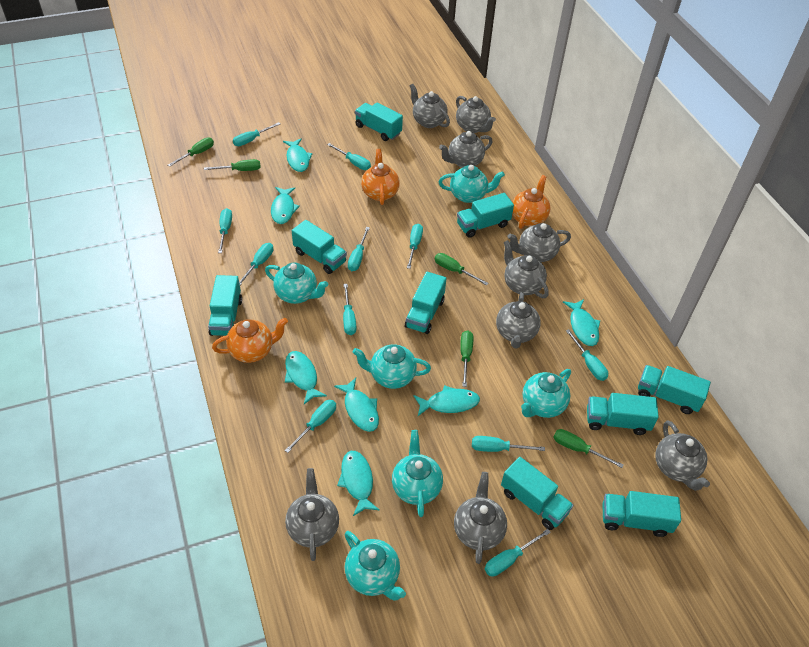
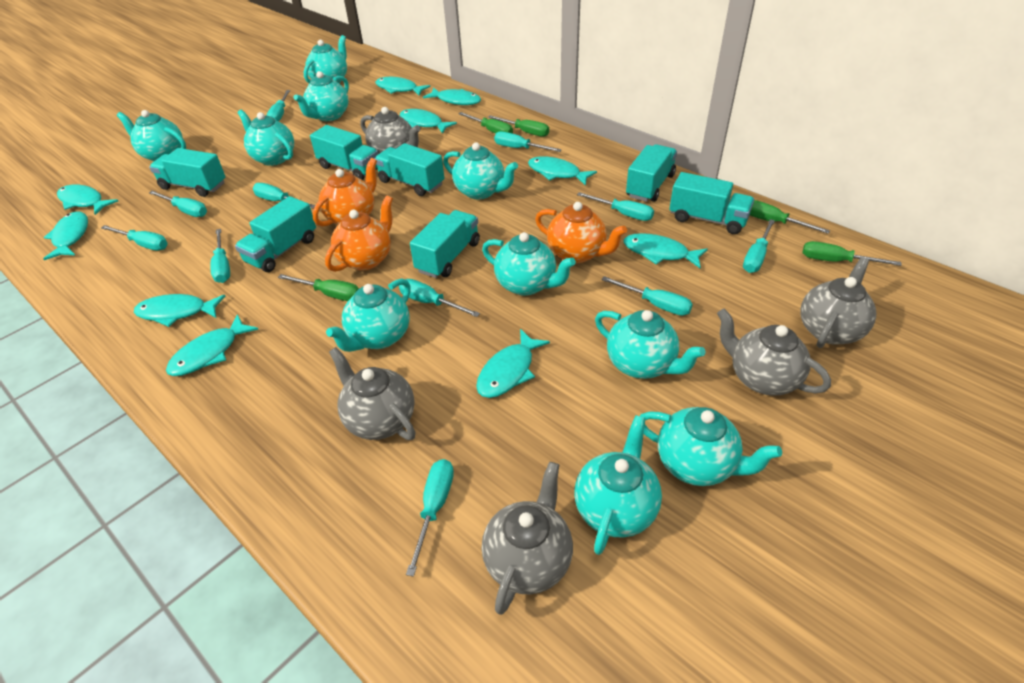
grey teapot: [285,468,339,561] [410,84,450,128] [439,131,493,168] [454,472,507,564] [456,96,496,133] [496,292,541,349] [504,240,549,298] [507,223,571,262] [655,421,710,491] = 9 -> [329,347,416,440] [361,107,421,154] [482,462,573,615] [717,309,831,396] [801,257,876,348] = 5
turquoise fish: [271,187,300,224] [283,138,312,172] [285,351,327,404] [334,378,379,432] [337,451,379,516] [414,385,480,416] [563,299,600,346] = 7 -> [43,211,88,260] [57,185,118,215] [134,294,226,327] [166,314,258,376] [375,77,431,96] [400,109,457,134] [423,87,481,105] [476,329,550,398] [528,156,597,186] [624,233,708,268] = 10
turquoise teapot: [265,263,328,304] [345,531,406,600] [353,345,431,389] [392,430,443,517] [439,165,505,203] [521,369,571,418] = 6 -> [117,110,186,161] [237,110,294,166] [294,71,349,121] [304,35,347,83] [326,278,411,352] [443,142,518,199] [482,232,576,296] [574,415,662,555] [595,310,706,379] [640,407,782,486] = 10
turquoise truck: [208,275,242,336] [292,220,347,274] [355,103,403,141] [405,272,446,334] [457,193,514,238] [501,457,574,530] [587,393,659,435] [602,491,681,537] [638,365,711,414] = 9 -> [149,148,225,197] [235,196,316,272] [310,125,378,180] [374,143,444,196] [410,210,480,278] [626,144,677,202] [669,172,755,234] = 7

